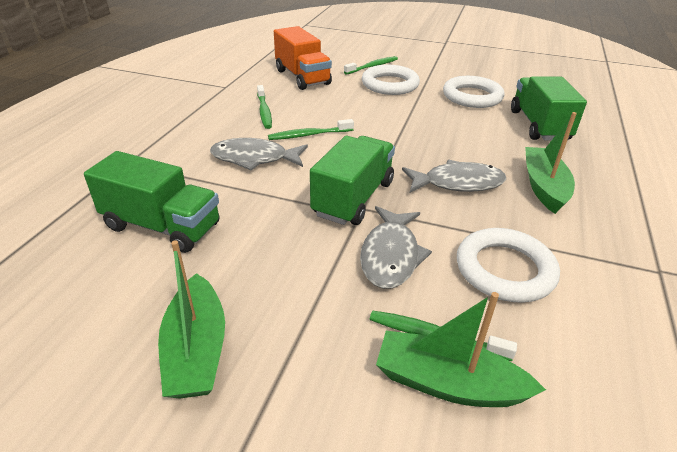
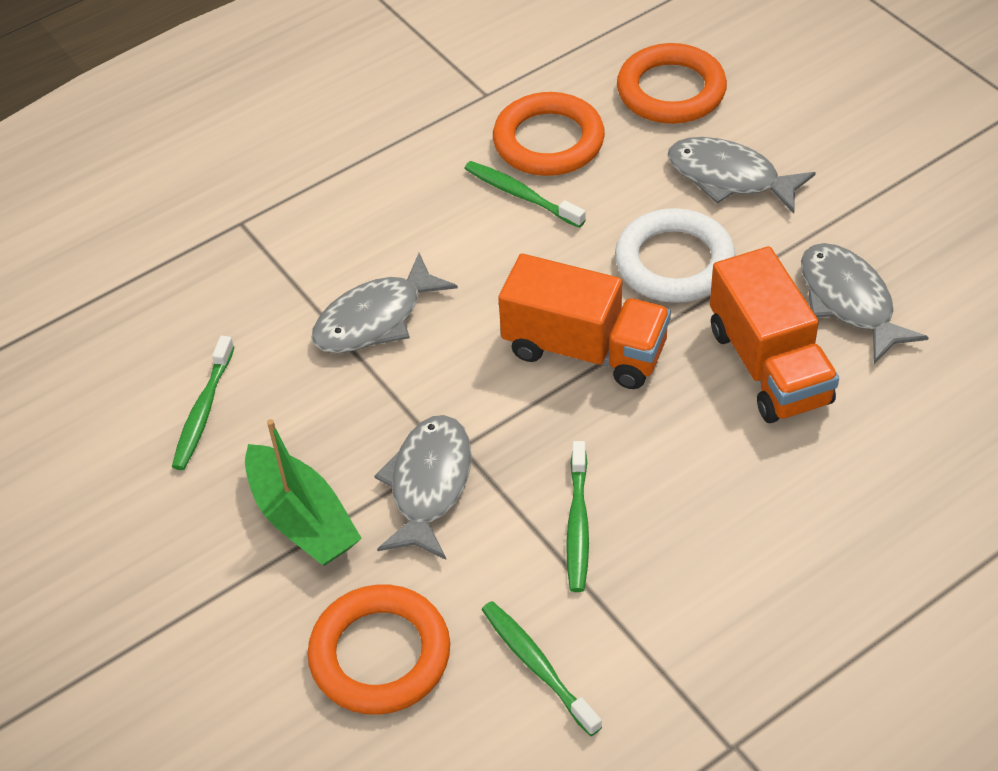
green boat: [158,240,225,399] [376,292,546,407] [525,112,577,214] = 3 -> [245,419,362,566] = 1
green truck: [84,151,220,253] [310,136,395,225] [511,76,587,141] = 3 -> none = 0
grey fish: [210,138,308,170] [360,206,432,289] [402,160,506,192] = 3 -> [311,253,458,353] [374,415,472,560] [667,137,816,214] [801,243,929,364] = 4
orange ring: none = 0 -> [307,584,450,715] [493,92,605,176] [617,43,727,124] = 3
orange truck: [274,26,332,90] = 1 -> [498,254,671,389] [710,246,839,423] = 2
white ring: [362,65,420,95] [443,76,504,108] [457,228,560,303] = 3 -> [615,208,736,303] = 1

